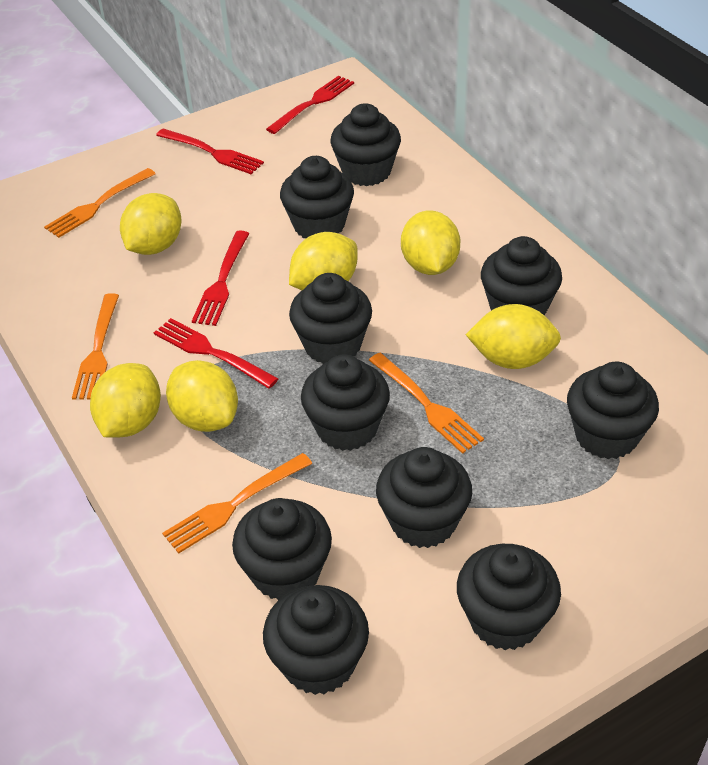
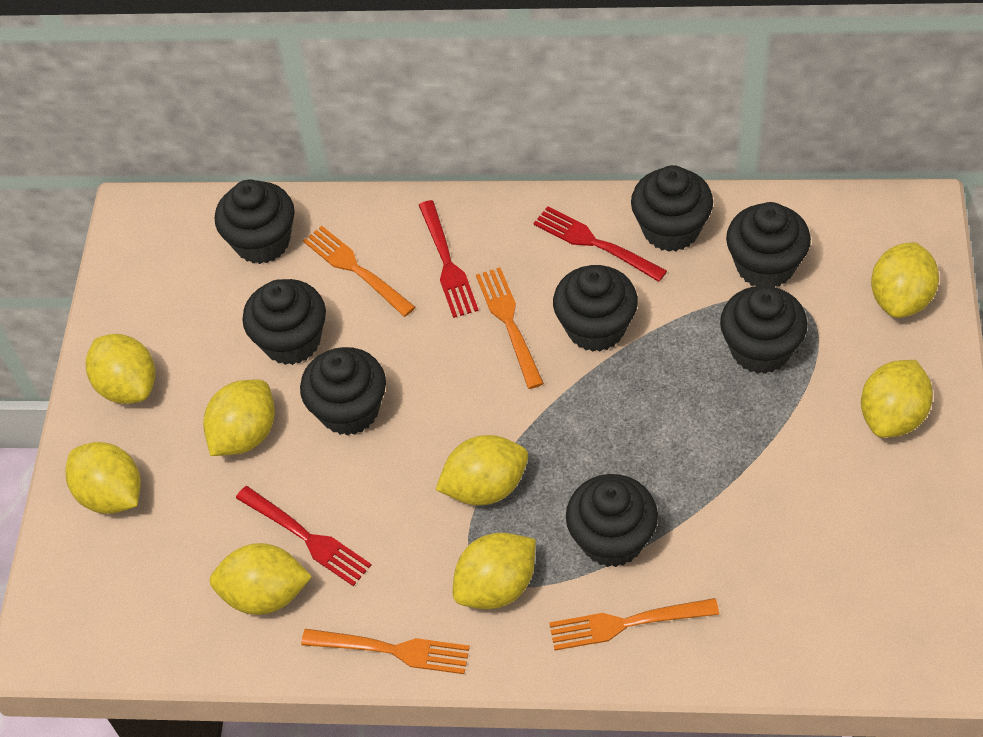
black cupcake: [232,498,332,600] [263,585,369,695] [280,156,354,238] [289,273,372,364] [301,355,390,451] [330,103,401,186] [376,447,472,548] [457,544,561,650] [481,236,562,316] [567,362,659,459] = 10 -> [215,179,295,264] [242,279,326,365] [300,347,386,436] [553,265,638,352] [566,474,658,567] [631,165,713,252] [720,286,807,374] [726,202,811,287] = 8
red fork: [154,318,279,389] [156,129,264,174] [192,231,250,326] [266,76,354,134] = 4 -> [236,486,372,586] [419,200,479,318] [533,206,667,282] = 3
yellow lemon: [90,363,161,437] [120,193,182,255] [166,360,238,432] [289,232,358,290] [401,211,460,275] [466,304,561,369] = 6 -> [65,442,141,514] [86,334,155,404] [203,380,275,456] [210,543,312,615] [435,435,528,505] [453,533,536,609] [861,360,933,438] [871,242,939,318] = 8

